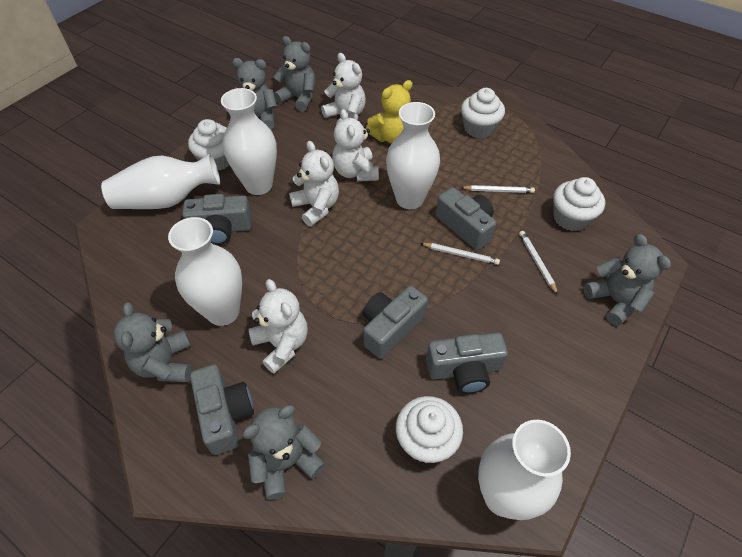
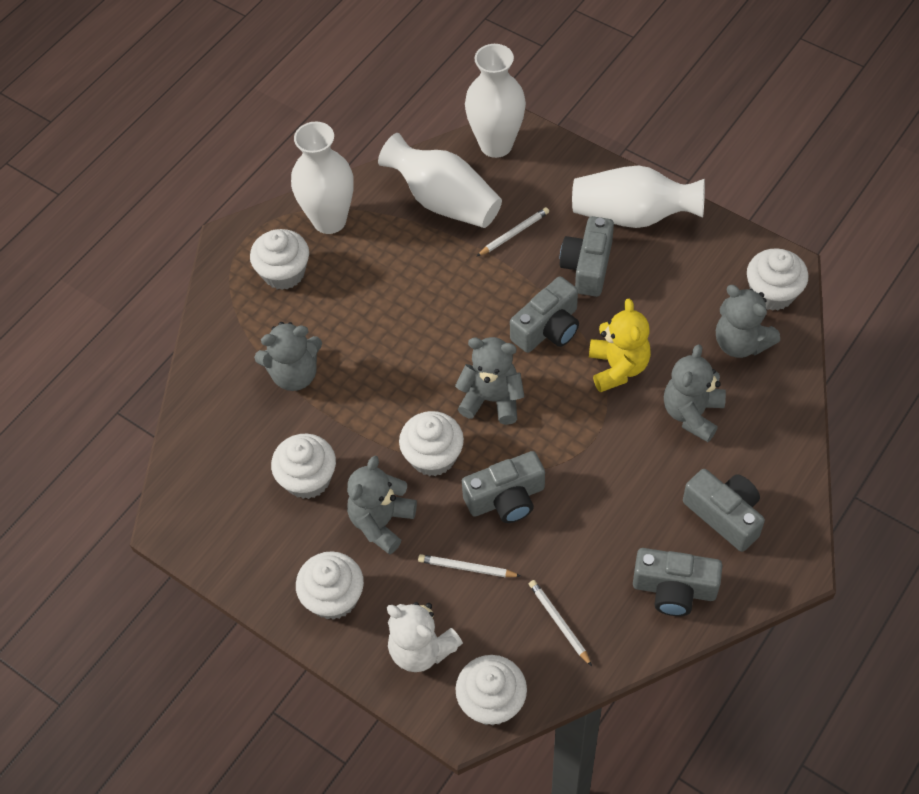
white cupcake: [188,119,229,171] [396,396,463,463] [461,88,505,138] [553,177,605,231] = 4 -> [250,229,309,290] [271,433,336,499] [296,551,364,620] [399,411,464,476] [456,655,527,726] [747,248,808,311] = 6
white teddy bear: [249,279,308,374] [289,141,339,227] [321,53,366,124] [332,109,379,181] = 4 -> [387,602,463,672] = 1
white vase: [101,153,220,209] [168,217,242,326] [221,88,277,195] [386,102,440,209] [478,420,571,520] = 5 -> [291,122,354,234] [378,133,502,228] [465,44,526,158] [572,165,705,228] = 4

